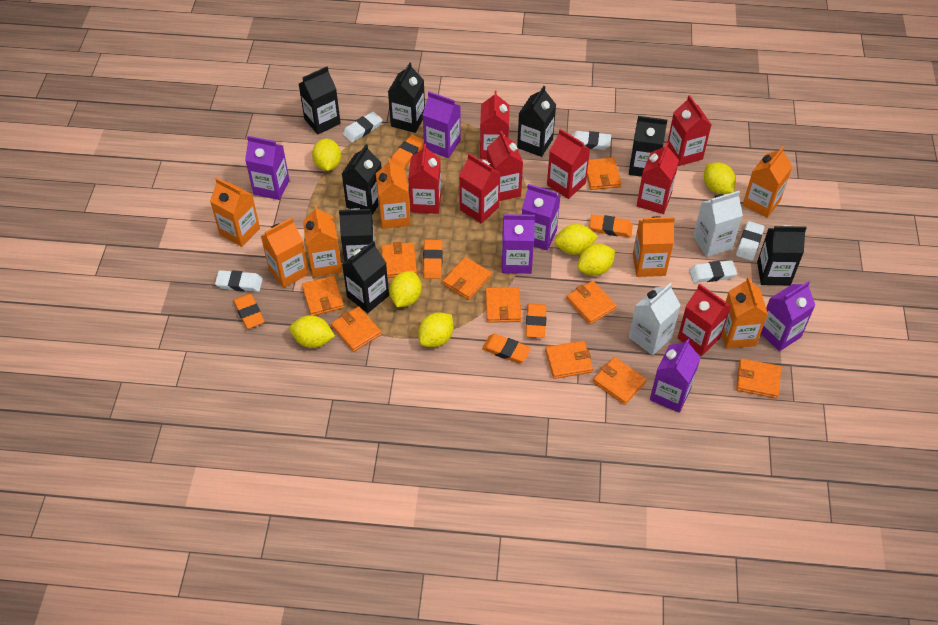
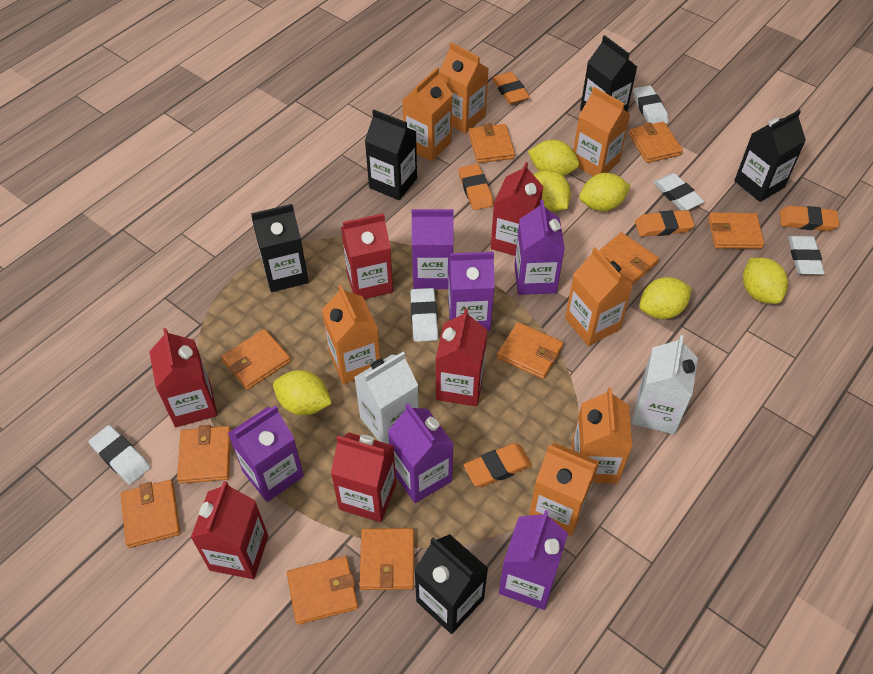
black carton: [299,67,341,134] [339,208,375,262] [342,144,381,215] [342,241,389,313] [388,63,425,133] [517,86,556,157] [629,116,667,177] [757,225,807,285] = 8 -> [251,204,309,292] [365,110,417,200] [414,534,488,634] [580,35,637,111] [734,110,806,202] = 5
orange eraser: [233,293,265,329] [391,135,424,169] [423,240,442,279] [482,334,531,363] [526,303,547,338] [589,214,633,237] = 6 -> [458,164,494,210] [464,443,532,487] [492,72,530,104] [635,210,695,237] [780,205,840,231] = 5
red carton: [408,144,441,214] [459,153,501,224] [480,90,509,159] [487,131,523,201] [547,129,590,199] [637,142,679,214] [668,95,711,166] [678,284,731,356] = 8 -> [149,328,218,427] [191,481,268,579] [331,432,396,522] [341,213,393,299] [436,308,487,407] [491,162,544,256] = 6
yellow lemon: [290,315,335,348] [312,139,341,171] [389,271,422,307] [418,312,453,347] [555,224,598,255] [578,244,615,276] [704,162,736,194] = 7 -> [273,370,332,415] [528,140,579,176] [534,170,571,211] [579,173,631,211] [639,277,692,319] [743,258,788,304] = 6

